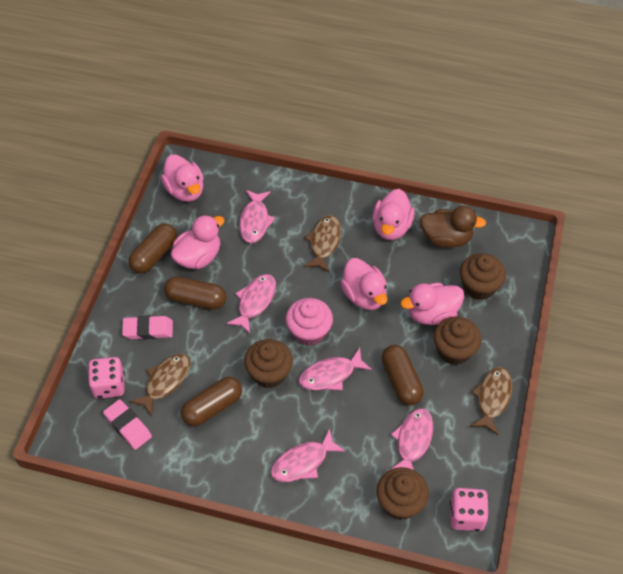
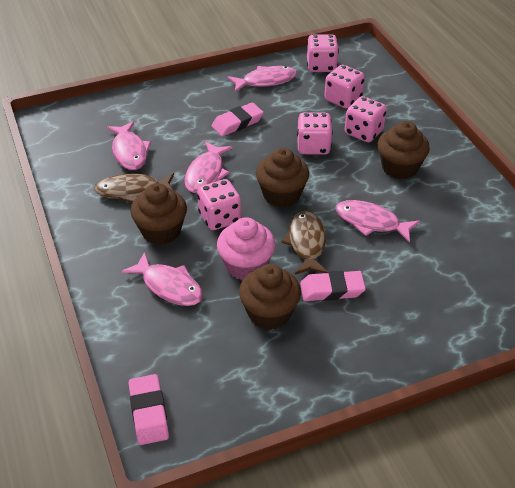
brown capsule: [128,224,177,273] [164,276,227,310] [181,377,242,426] [381,345,424,405] = 4 -> none = 0
brown duck: [420,206,486,248] = 1 -> none = 0
brown fish: [129,353,191,417] [304,215,341,272] [470,367,512,435] = 3 -> [94,173,174,203] [281,211,328,274] = 2
pink dice: [88,357,125,399] [450,488,489,531] = 2 -> [197,179,241,230] [297,112,333,155] [307,34,339,72] [324,65,365,109] [345,96,387,142] = 5
pink duck: [161,154,204,202] [171,215,224,269] [340,258,388,310] [372,189,415,240] [401,283,464,325] = 5 -> none = 0
pink eraser: [103,399,152,450] [122,315,173,339] = 2 -> [129,374,169,445] [212,103,264,136] [300,271,366,301] = 3

